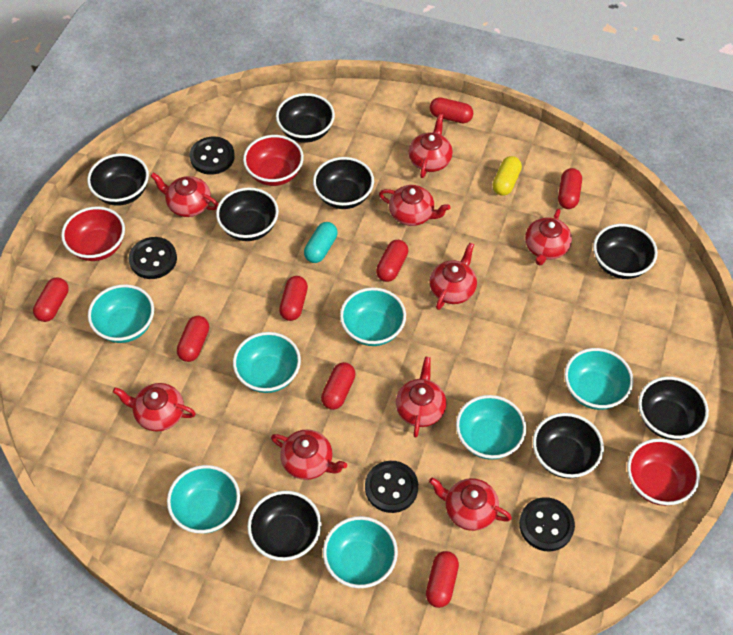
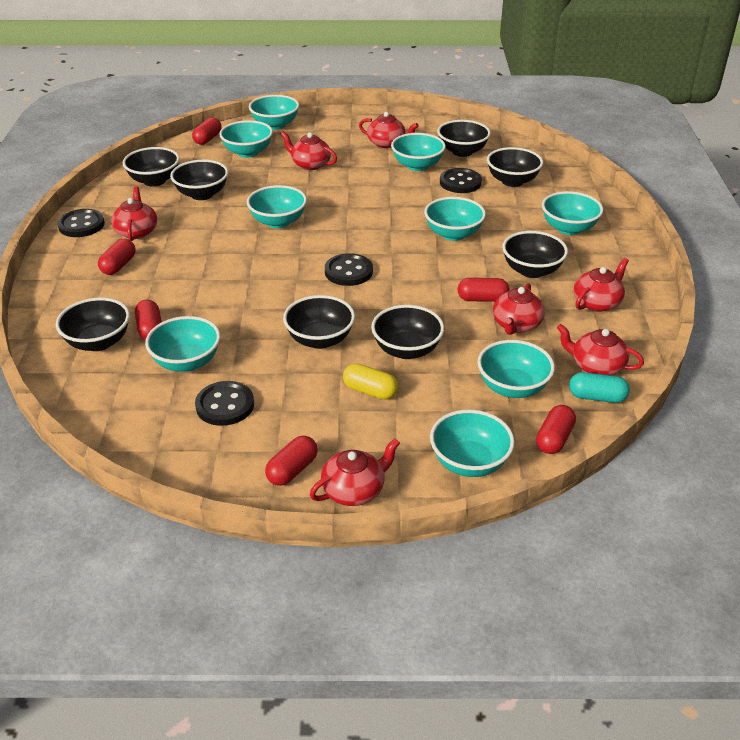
red bowl: [61,206,125,261] [243,135,304,186] [627,438,700,506] = 3 -> none = 0
red capsule: [33,277,69,322] [177,316,209,362] [279,276,308,321] [321,362,356,410] [376,240,408,282] [426,551,459,608] [430,97,473,123] [558,168,582,209] = 8 -> [98,239,136,275] [135,300,162,340] [192,117,222,145] [265,436,318,486] [457,278,509,302] [536,405,576,454] = 6
red teapot: [113,383,196,432] [151,173,218,217] [271,429,347,480] [379,185,450,226] [396,357,446,438] [409,114,453,178] [429,243,477,310] [429,478,512,531] [525,209,572,265] = 9 -> [111,186,157,241] [281,131,337,170] [310,438,400,506] [359,112,419,148] [493,283,545,335] [557,324,644,376] [574,258,629,312] = 7
turquoise bowl: [88,284,154,343] [167,465,240,534] [233,332,301,393] [323,516,398,588] [340,287,406,346] [456,395,526,460] [564,348,634,410] = 7 -> [145,316,220,372] [219,120,273,158] [247,185,307,228] [249,95,299,130] [391,133,446,171] [424,197,486,241] [430,410,515,477] [477,340,555,398] [542,191,603,235] = 9

